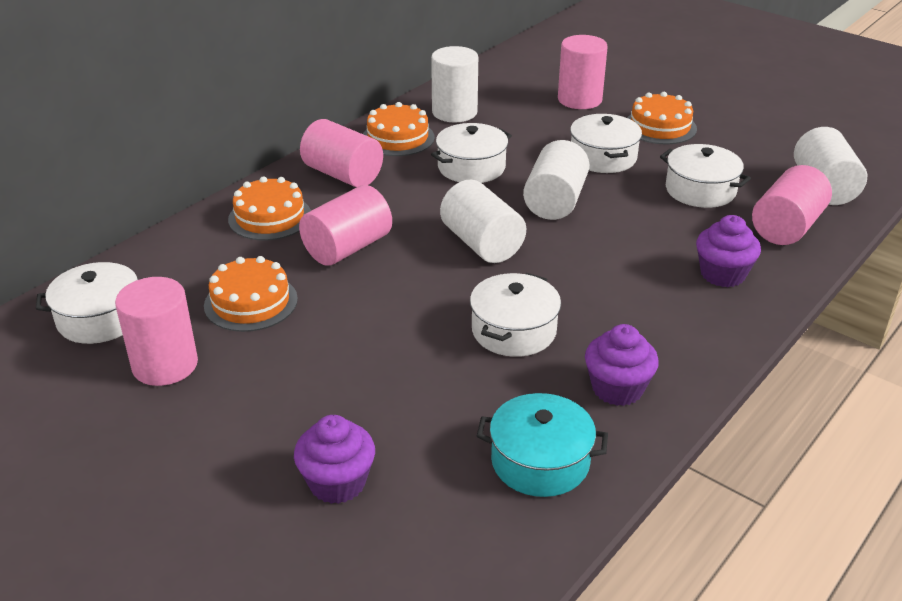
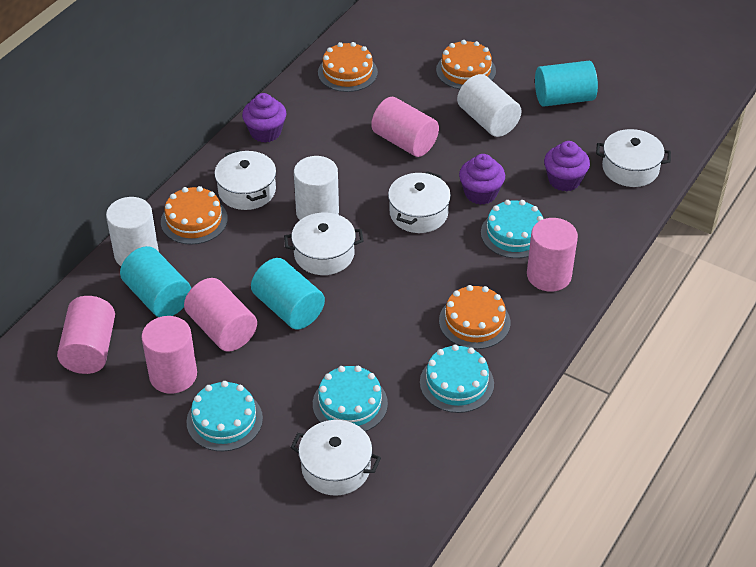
turquoise cake: none = 0 -> [187,381,263,451] [313,366,388,432] [420,344,494,413] [481,200,544,258] = 4
turquoise cylinder: none = 0 -> [120,246,191,317] [251,258,325,329] [535,61,598,107] = 3
turquoise pot: [477,393,608,497] = 1 -> none = 0
white cylinder: [431,46,478,122] [440,180,526,263] [523,140,590,220] [794,127,867,205] = 4 -> [106,197,159,266] [294,156,339,220] [457,74,522,137] = 3

